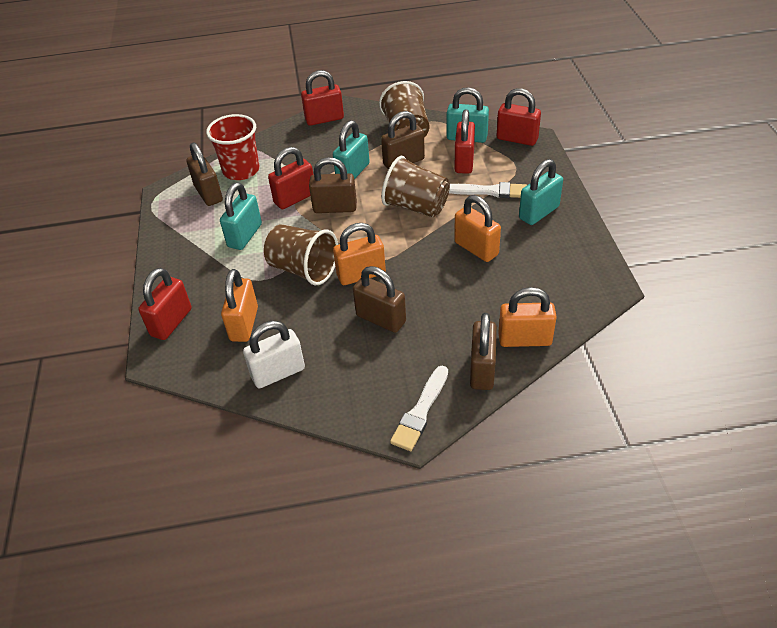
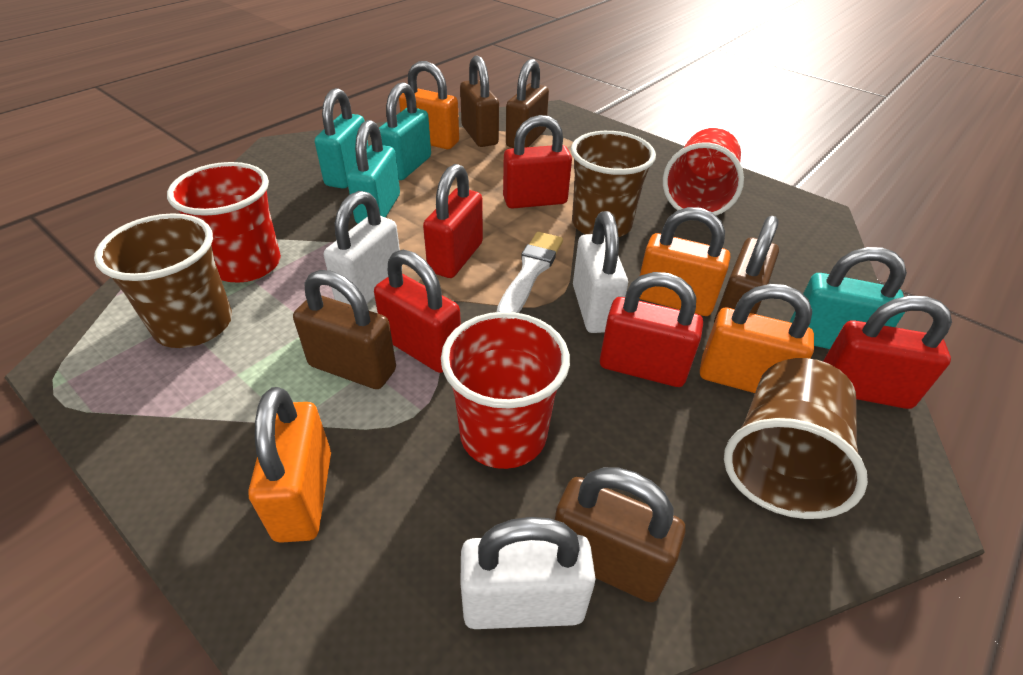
red cup: [206,114,260,180] = 1 -> [167,162,281,282] [441,312,570,469] [663,128,744,216] = 3
white brush: [390,366,448,451] [449,182,527,198] = 2 -> [497,232,563,313] = 1
white padlock: [243,321,305,388] = 1 -> [324,191,400,305] [461,517,595,629] [573,211,628,333] = 3

